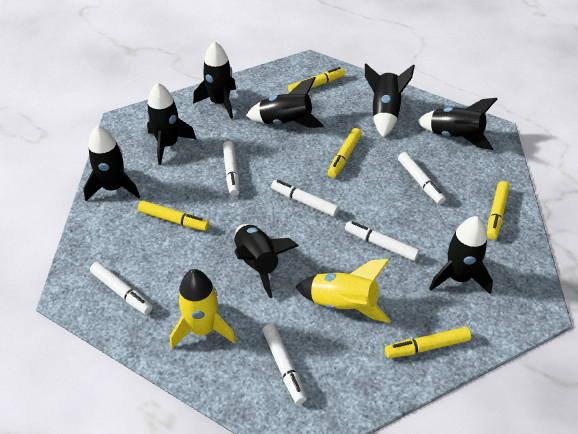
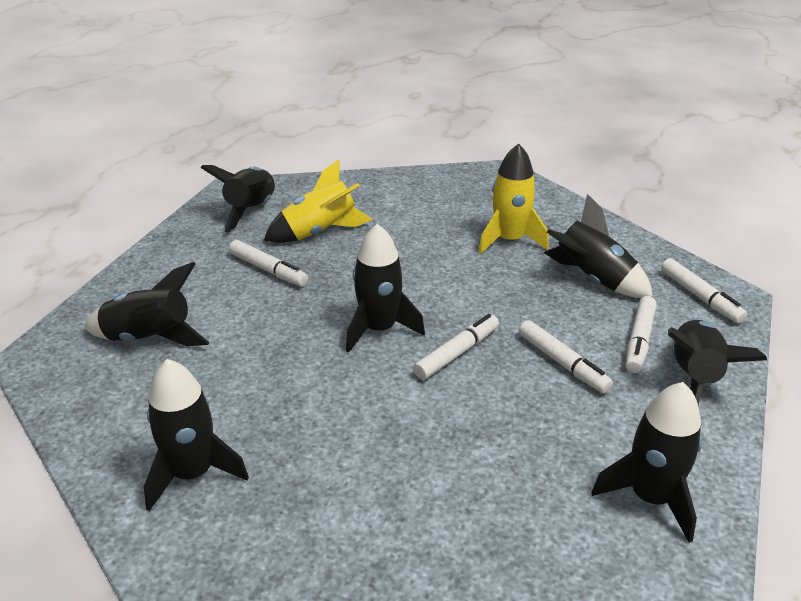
black rocket: [83,125,140,201] [147,82,196,165] [193,41,236,119] [235,224,299,298] [246,77,324,128] [365,64,415,137] [417,98,497,150] [429,216,493,294] = 8 -> [84,262,209,346] [144,359,249,511] [200,165,275,233] [346,224,425,353] [544,194,653,298] [591,382,702,543] [668,320,767,405] = 7
white marker: [90,262,153,315] [223,141,239,196] [262,324,307,404] [271,180,339,217] [345,221,419,261] [398,152,446,205] = 6 -> [229,240,308,286] [413,314,499,380] [519,320,613,394] [626,296,657,373] [661,258,747,324] = 5
yellow marker: [138,201,209,231] [288,67,345,93] [328,128,362,178] [385,327,471,358] [487,181,510,240] = 5 -> none = 0

